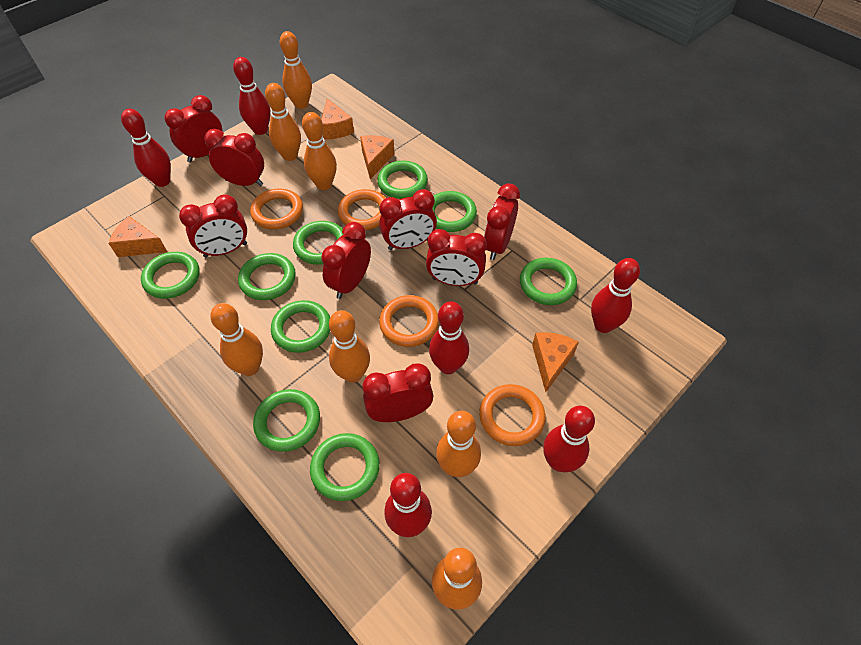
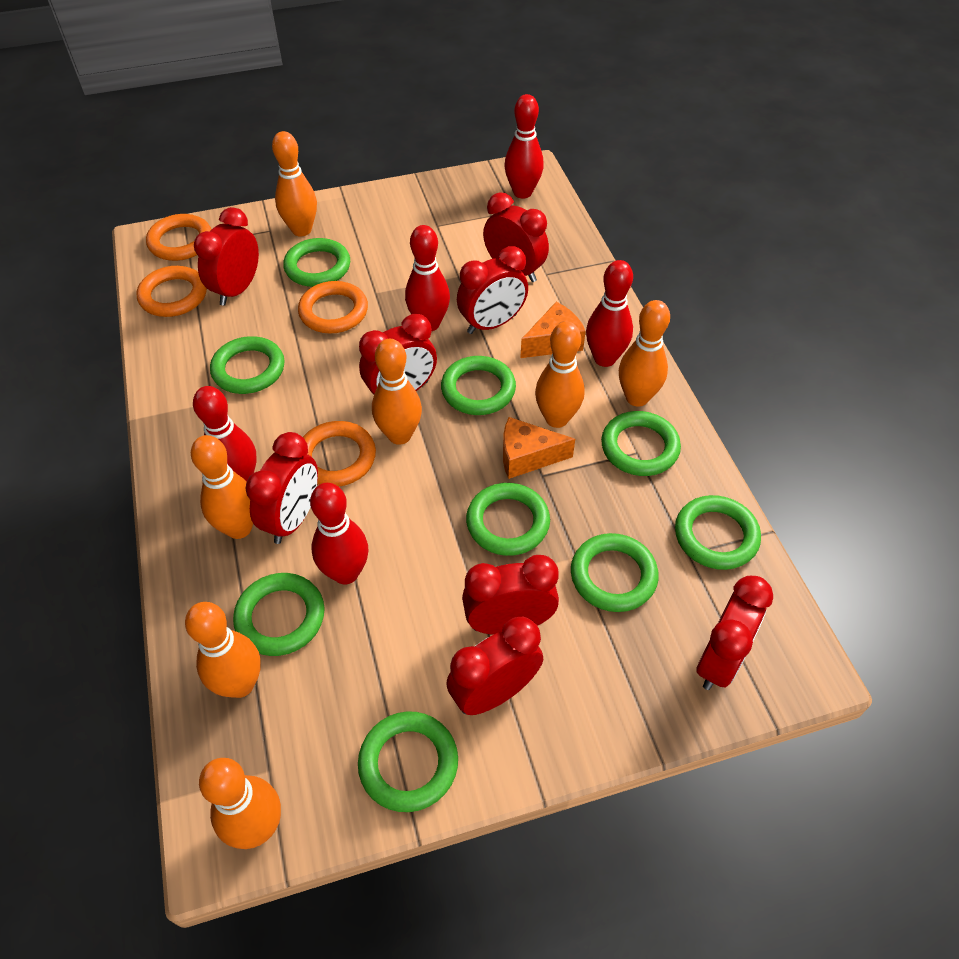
orange cheese: [109,216,167,257] [321,98,354,139] [360,135,395,179] [532,332,579,392] = 4 -> [503,417,575,479] [520,302,586,358] = 2
red bowling pin: [121,109,171,187] [233,57,270,135] [384,473,432,537] [429,301,469,374] [543,406,595,472] [591,258,640,333] = 6 -> [193,386,257,481] [310,483,368,585] [405,225,450,331] [505,94,544,199] [586,260,633,367] = 5

